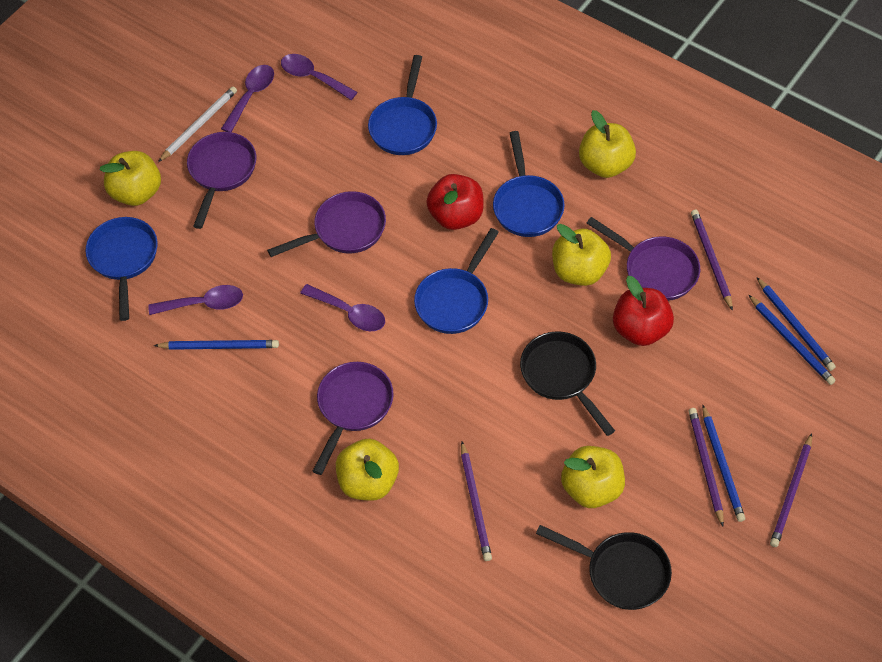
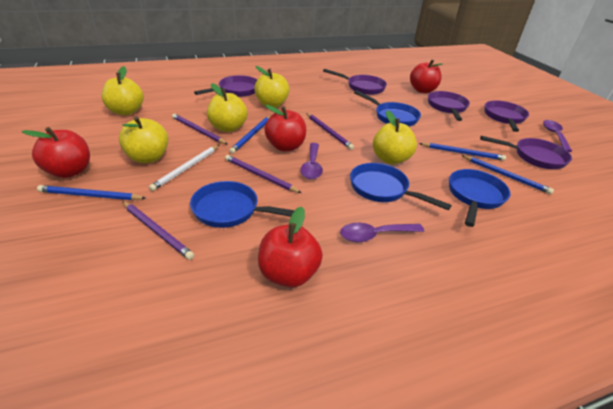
black pan: [520,331,615,436] [536,525,672,610] = 2 -> none = 0
purple pan: [187,132,256,229] [267,191,386,257] [313,362,393,475] [586,217,700,301] = 4 -> [194,75,257,97] [323,69,387,95] [428,91,470,121] [480,136,572,169] [484,100,529,132] = 5
purple spoon: [148,285,243,315] [221,65,274,132] [281,54,358,100] [300,284,385,331] = 4 -> [300,143,323,179] [340,223,424,242] [543,120,572,152] = 3
red apple: [426,174,484,230] [613,276,674,346] = 2 -> [22,127,90,178] [258,207,323,287] [265,105,306,151] [410,59,443,93] = 4

